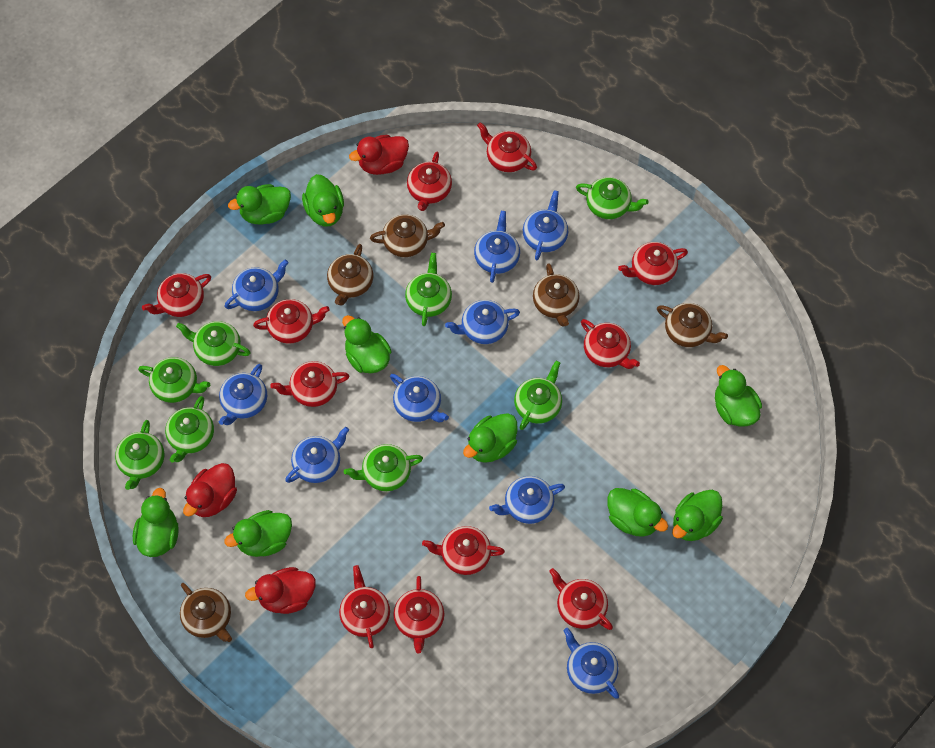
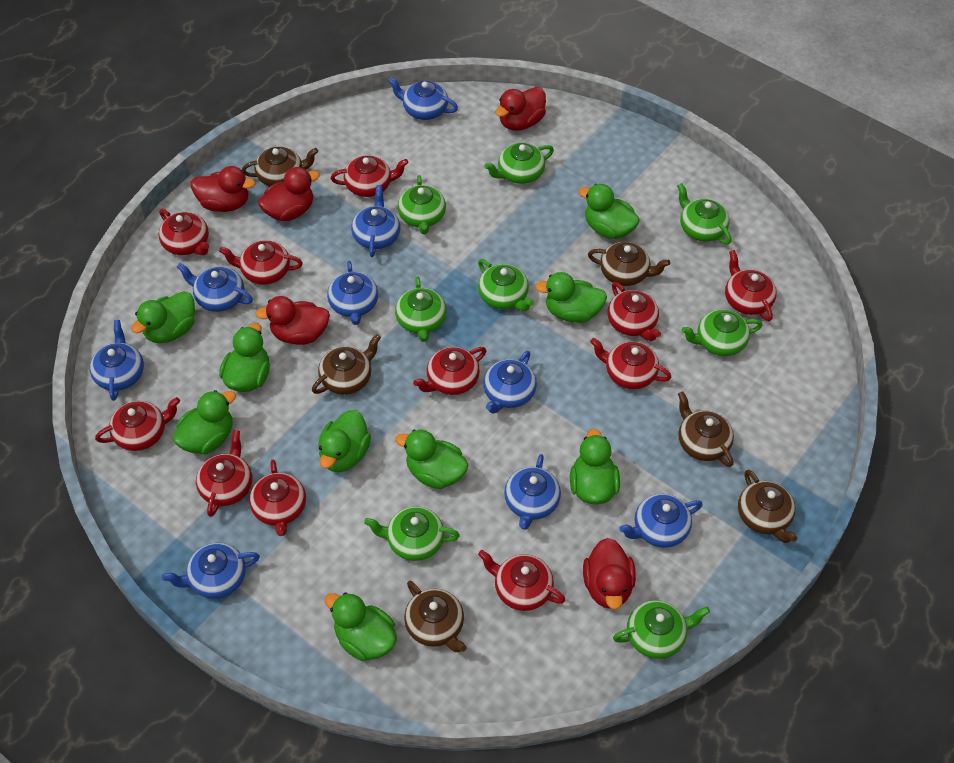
brown teapot: [180,583,232,642] [327,244,374,306] [370,215,445,257] [533,263,580,327] [657,303,728,347] = 5 -> [242,147,318,186] [312,334,381,394] [404,581,466,652] [588,242,670,286] [678,391,734,467] [738,470,797,543] = 6
red duck: [183,463,237,517] [245,567,316,614] [349,135,409,175] = 3 -> [191,166,256,212] [255,296,330,345] [258,167,320,221] [495,87,546,131] [583,538,636,610] = 5

